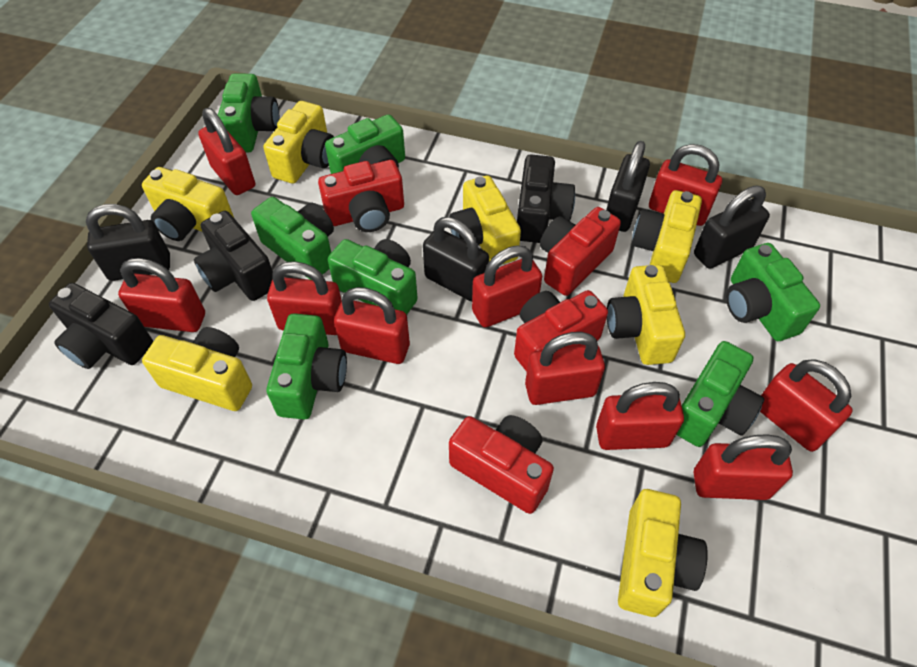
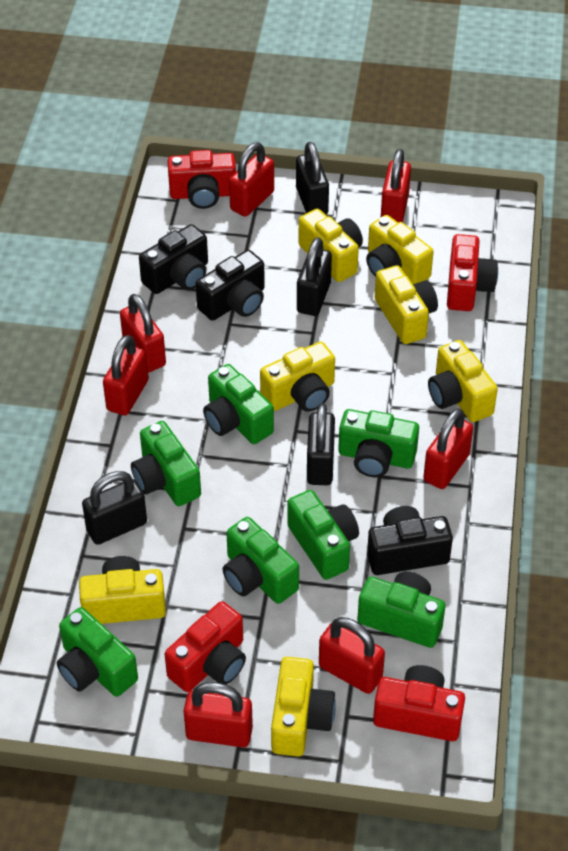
red padlock: [118,258,205,332] [198,108,255,195] [267,261,342,335] [334,287,410,364] [472,245,542,327] [525,332,605,405] [596,382,684,450] [649,144,722,226] [694,434,793,500] [760,359,853,452] = 10 -> [103,335,149,416] [120,294,166,372] [184,682,253,747] [229,142,274,217] [319,617,385,694] [381,149,411,223] [423,408,473,489] = 7

